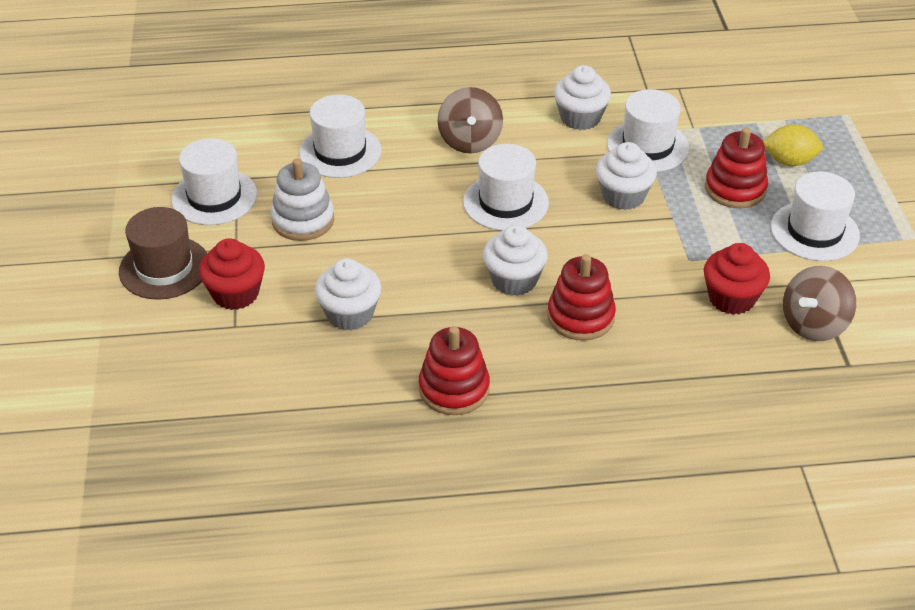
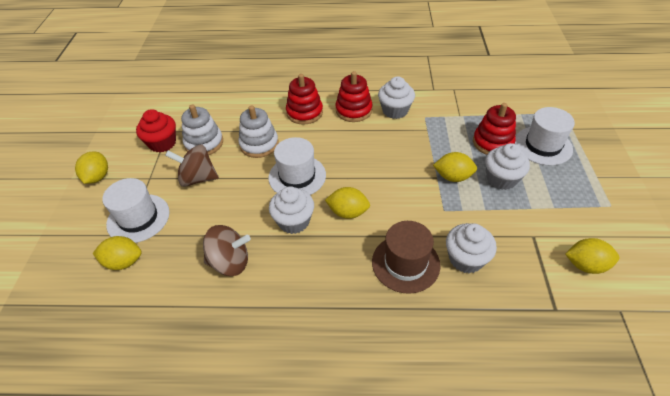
red cupcake: [199,238,265,310] [704,243,770,315] = 2 -> [136,109,176,153] = 1
white hat: [171,138,257,225] [299,95,382,178] [463,144,549,231] [607,89,689,172] [771,172,860,261] = 5 -> [102,178,170,243] [268,137,326,195] [515,107,575,165] = 3
white stacking toy: [271,159,334,241] = 1 -> [181,105,223,155] [238,105,279,158] = 2
yellow lemon: [763,124,823,166] = 1 -> [75,152,108,184] [92,236,142,270] [325,187,370,219] [433,152,477,182] [565,238,619,274] = 5

